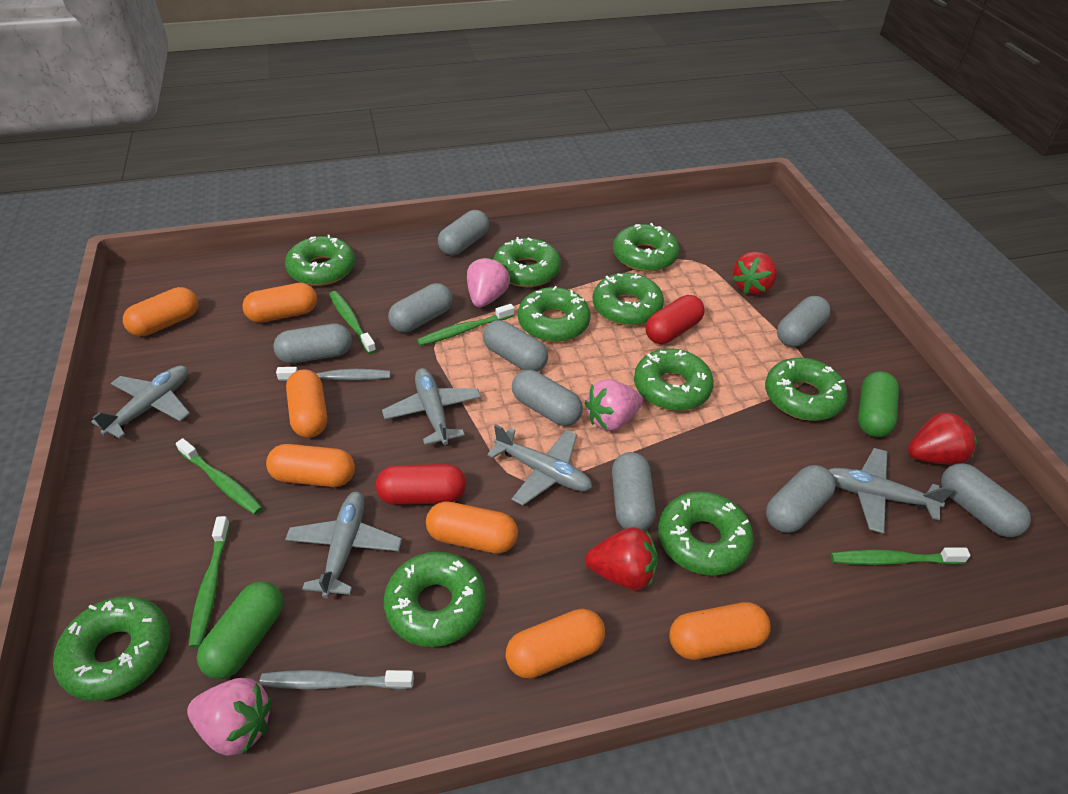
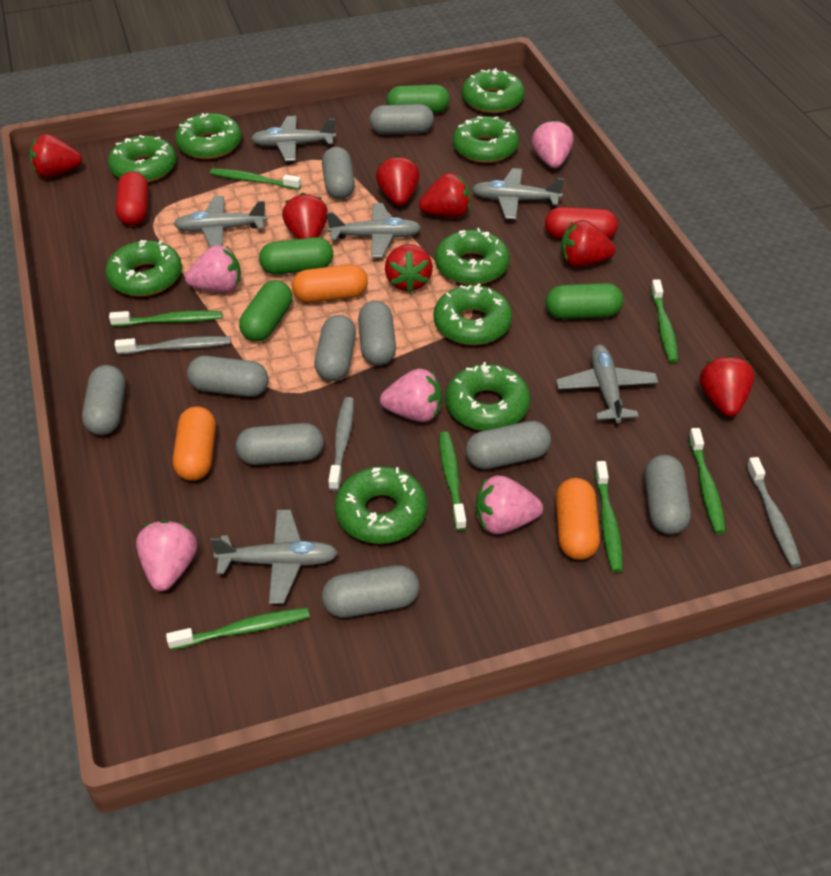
green capsule: [197,581,283,679] [858,371,899,437] = 2 -> [239,280,292,342] [259,237,333,275] [387,85,450,113] [546,283,623,319] = 4
green donut: [53,596,170,701] [285,235,355,286] [384,552,486,647] [493,237,561,287] [518,286,591,342] [593,273,664,326] [613,223,679,272] [634,349,714,411] [658,491,754,576] [765,358,848,421] = 10 -> [105,240,182,296] [108,135,177,182] [175,113,242,159] [335,466,427,544] [433,284,513,345] [435,228,510,285] [445,362,530,431] [453,116,519,163] [462,68,525,113] = 9
green toothbrush: [176,438,263,515] [189,516,230,648] [329,291,376,354] [417,304,514,346] [831,547,971,565] = 5 -> [109,311,222,327] [166,607,310,650] [210,168,301,190] [439,431,467,531] [595,461,623,573] [651,280,678,363] [689,428,726,534] = 7
grey capsule: [273,324,352,363] [388,283,453,332] [438,210,489,255] [483,320,548,371] [512,370,583,426] [612,452,656,531] [766,465,836,533] [777,296,831,347] [941,463,1031,537] = 9 -> [82,365,125,435] [187,356,269,397] [236,423,324,465] [315,315,356,381] [322,147,355,199] [322,565,419,618] [358,301,396,365] [369,104,434,134] [465,421,551,469] [644,455,691,535] = 10
grey plane: [91,366,190,439] [285,492,402,598] [382,368,481,445] [487,424,592,506] [829,448,954,534] = 5 -> [174,196,267,247] [210,510,338,604] [251,116,336,161] [326,203,421,258] [472,168,564,219] [556,345,658,423] = 6
grey toothbrush: [259,670,414,689] [276,367,391,382] = 2 -> [115,336,230,354] [328,397,354,491] [747,457,802,567] = 3
orange capsule: [123,287,198,336] [242,283,317,323] [266,444,355,487] [286,369,327,438] [426,501,518,554] [506,609,605,679] [669,602,770,660] = 7 -> [173,406,216,481] [292,264,368,303] [556,478,600,560] = 3
pink strawberry: [187,678,272,756] [467,257,510,307] [585,379,643,431] = 3 -> [136,520,197,591] [185,245,241,293] [380,369,442,422] [476,475,543,534] [531,119,574,168] = 5
red strawberry: [585,527,658,590] [732,252,777,295] [908,412,977,465] = 3 -> [29,134,82,178] [282,193,328,239] [376,155,420,206] [385,244,433,292] [419,173,470,218] [561,220,615,267] [699,355,755,417] = 7

